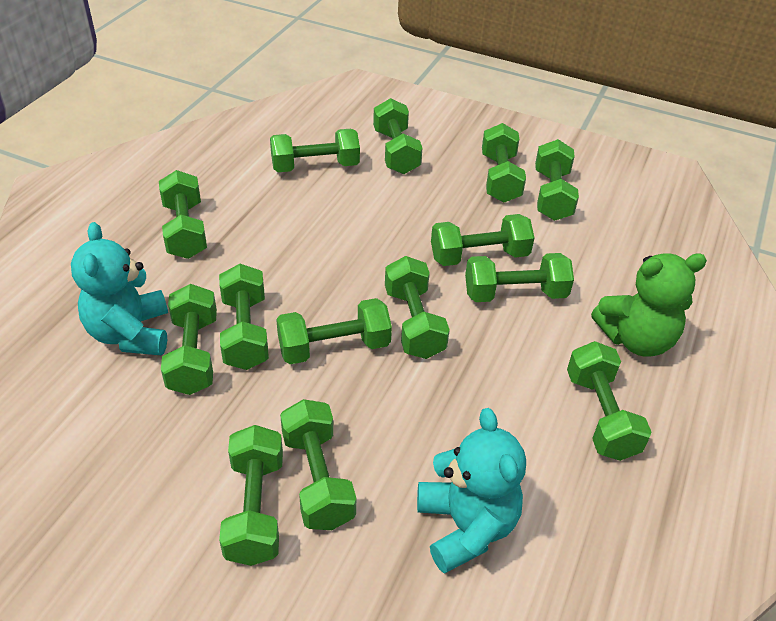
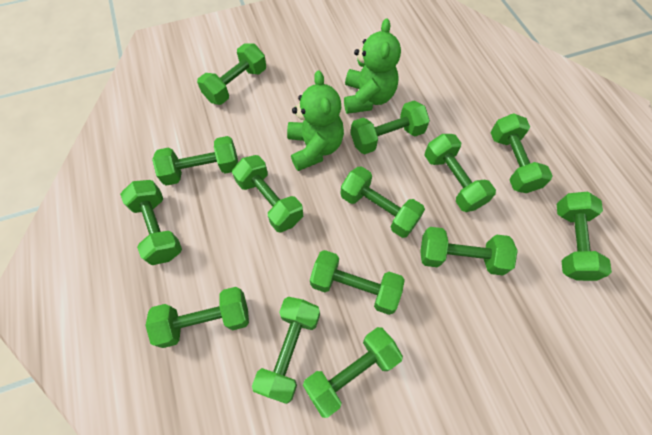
green teddy bear: [591,253,707,357] = 1 -> [287,70,344,171] [344,18,401,114] = 2
turquoise teddy bear: [71,222,168,355] [417,408,526,574] = 2 -> none = 0

